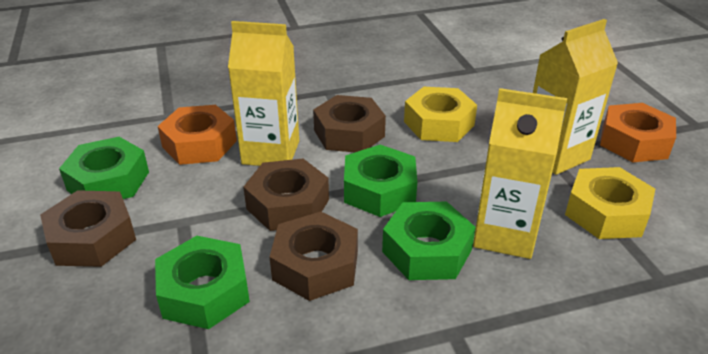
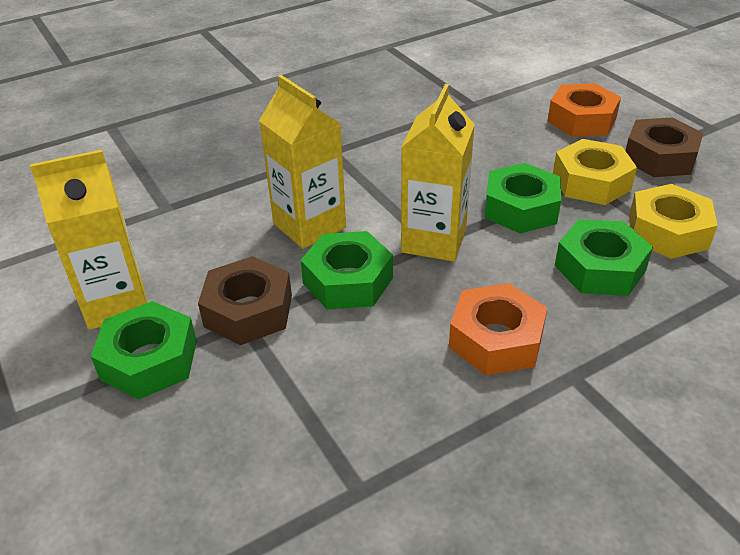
brown nut: [40,190,136,267] [243,159,329,231] [270,212,358,301] [313,95,386,152] = 4 -> [198,256,292,345] [626,117,703,177] = 2

